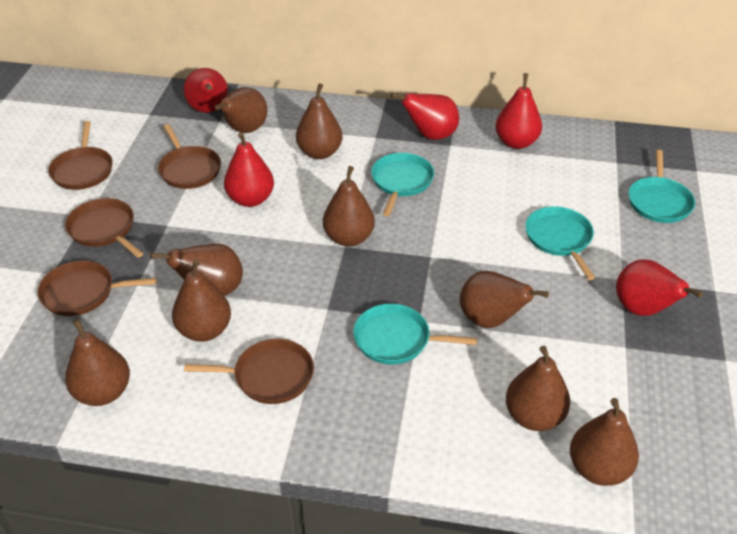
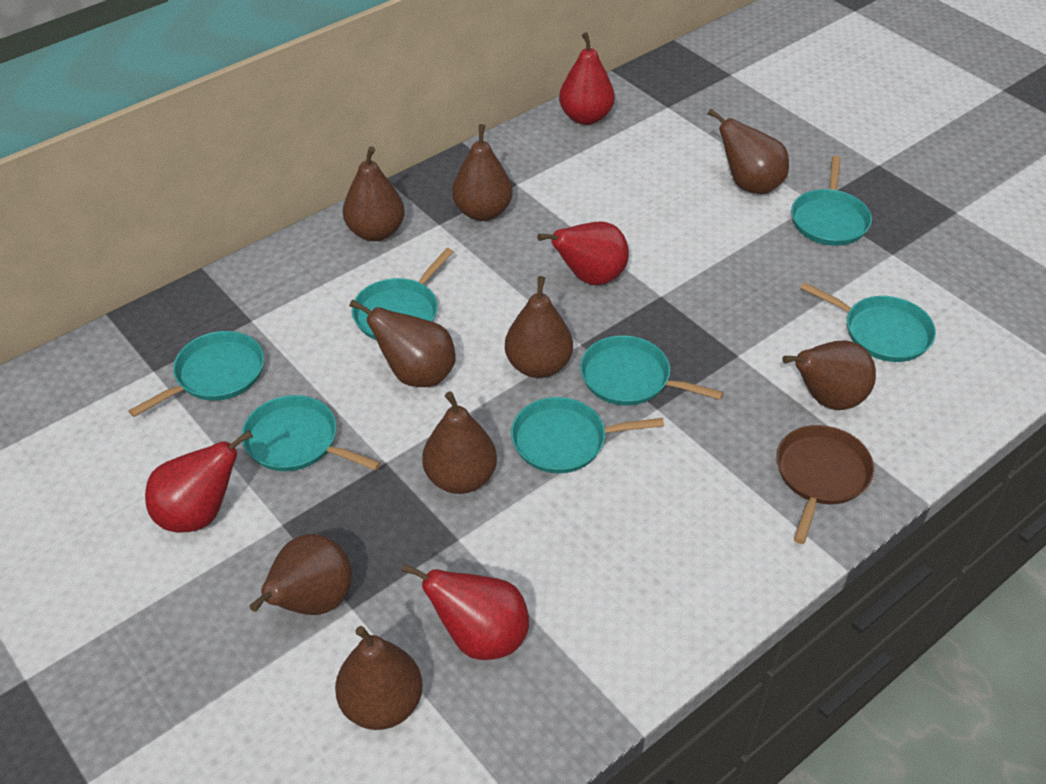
brown pan: [37,261,157,316] [48,121,113,190] [65,198,143,258] [158,124,221,189] [184,339,314,404] = 5 -> [777,425,874,544] = 1
red pear: [183,68,228,113] [224,132,274,207] [391,93,459,140] [495,73,542,149] [616,259,703,316] = 5 -> [145,430,253,532] [401,563,529,660] [537,222,629,285] [559,32,615,125] = 4
turquoise pan: [353,304,477,365] [371,153,434,216] [525,206,595,280] [628,150,695,223] = 4 -> [129,331,264,417] [242,395,381,471] [352,248,454,340] [511,397,664,473] [580,335,723,406] [791,156,872,246] [800,282,936,362] = 7

